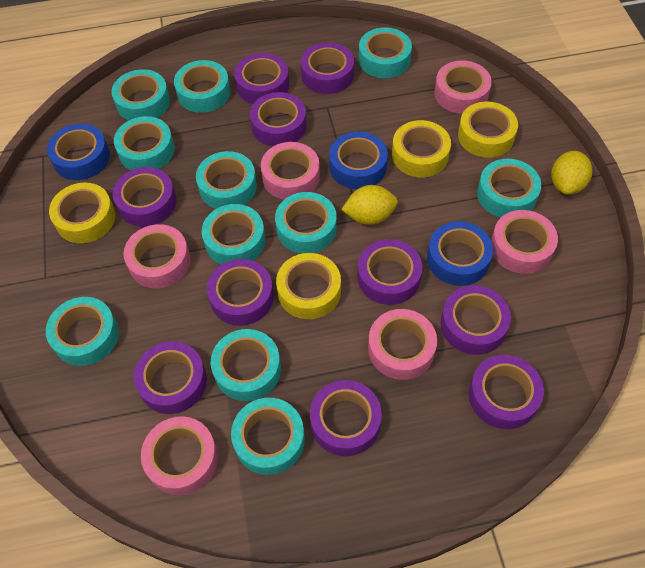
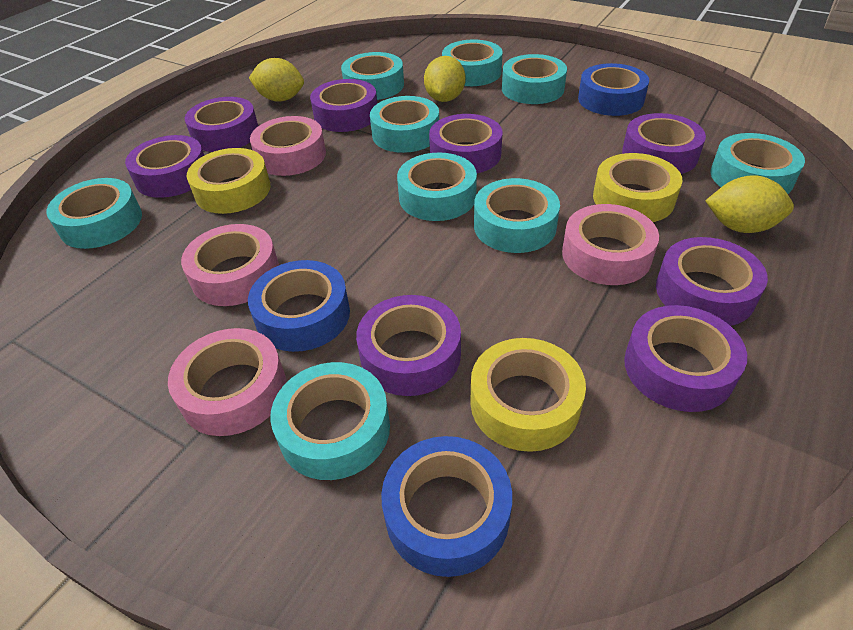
pink tape: [124,224,191,288] [141,416,218,495] [261,142,320,200] [368,309,437,380] [434,61,492,114] [491,210,558,274] = 6 -> [168,328,286,436] [181,224,279,306] [250,116,326,176] [562,204,659,285] = 4
purple tape: [113,167,177,227] [134,341,207,414] [207,259,274,326] [234,53,289,104] [250,92,307,147] [301,42,354,94] [310,380,382,456] [357,239,422,305] [441,285,511,355] [469,355,544,429] = 10 -> [125,135,204,198] [185,97,258,152] [310,79,377,132] [356,295,461,396] [429,114,502,173] [622,113,706,174] [624,305,747,412] [656,237,768,326] = 8
turquoise tape: [46,297,119,366] [112,69,170,121] [114,116,175,170] [174,60,230,113] [196,151,257,209] [202,204,265,265] [211,329,281,401] [231,398,305,475] [275,192,337,254] [359,27,412,78] [477,159,541,217] = 11 -> [46,178,142,249] [270,362,390,480] [341,52,404,100] [370,96,439,153] [397,153,477,221] [442,39,503,86] [474,178,560,253] [502,54,567,104] [710,133,805,194] = 9
yellow lemon: [341,185,398,225] [551,151,592,195] = 2 -> [249,58,304,102] [424,56,466,102] [705,175,794,233] = 3
yellow tape: [49,182,115,243] [276,253,341,319] [392,120,451,177] [458,102,518,158] = 4 -> [187,148,271,214] [470,338,586,452] [593,153,682,222] = 3

